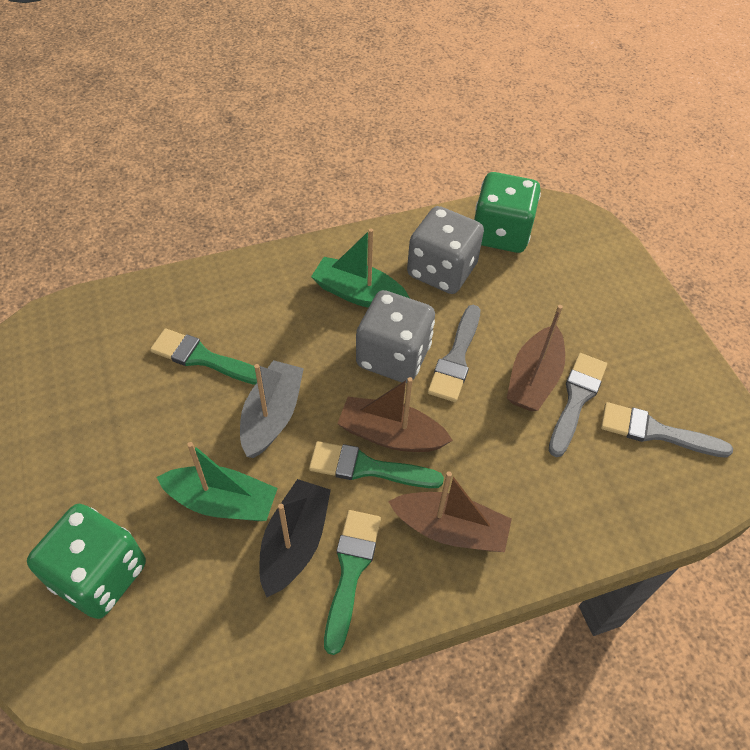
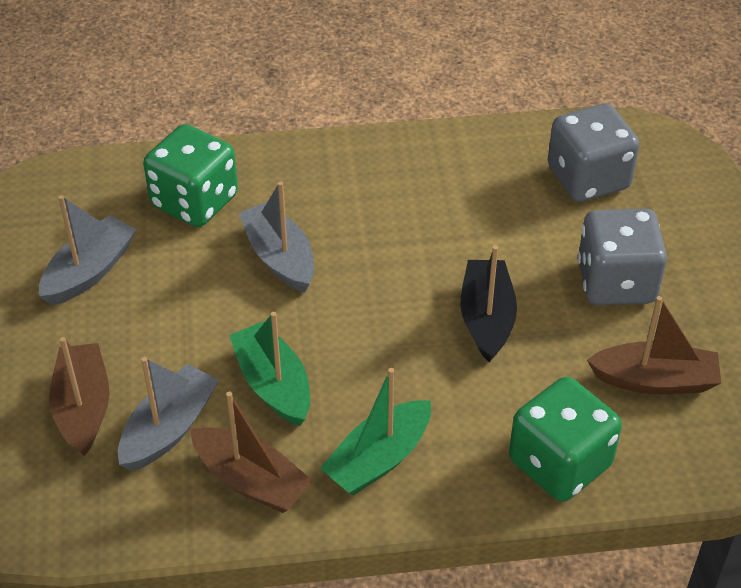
green brush: [150,328,257,385] [309,441,444,488] [324,510,381,655] = 3 -> none = 0
grey boat: [240,360,304,458] = 1 -> [39,195,137,305] [118,357,219,471] [239,181,314,293] = 3
grey brush: [428,305,480,402] [549,353,607,457] [601,402,733,458] = 3 -> none = 0

